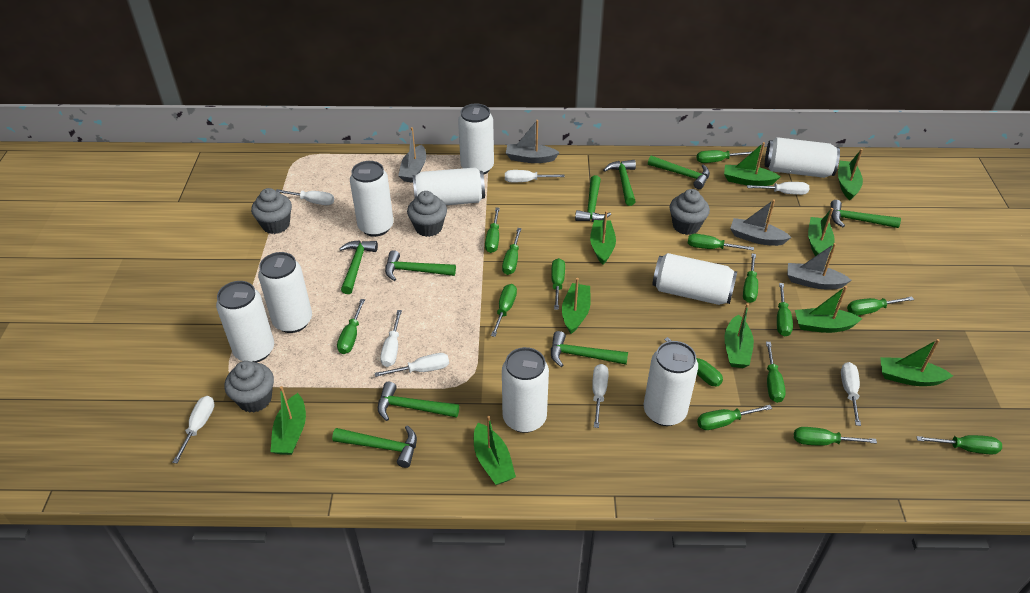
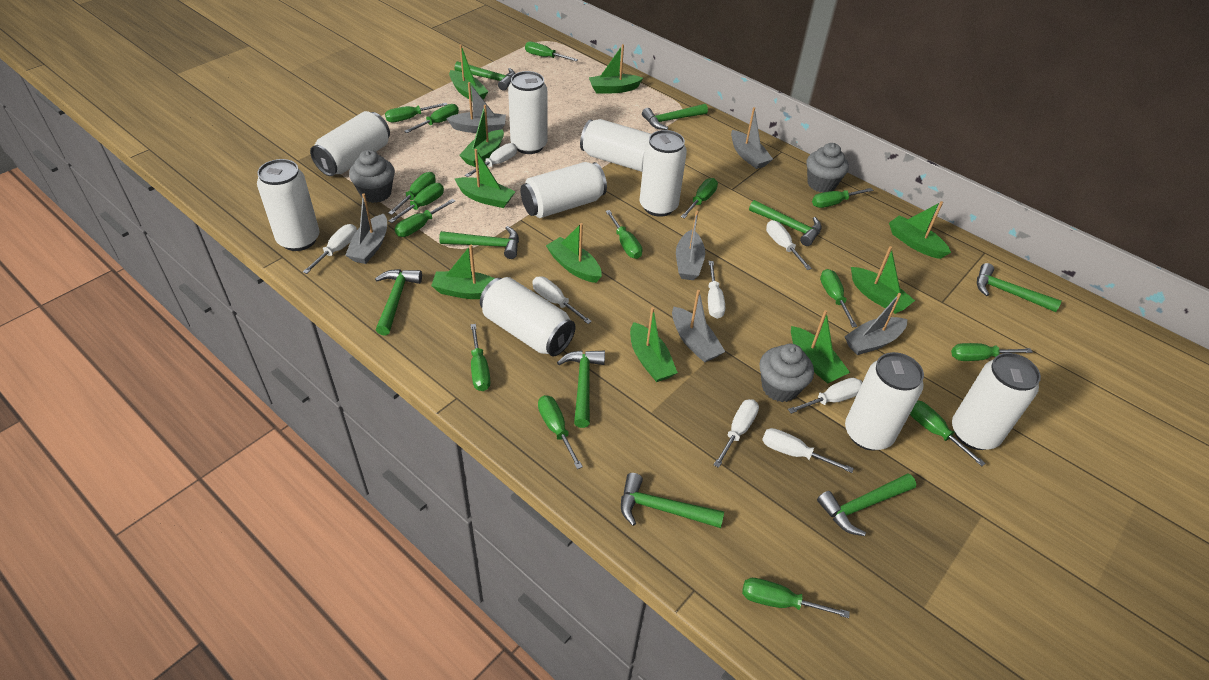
grey boat: [398,127,426,183] [506,120,560,163] [730,199,791,246] [787,243,852,289] = 4 -> [345,193,387,264] [446,82,506,133] [672,290,725,363] [676,211,705,280] [731,107,773,169] [844,293,907,355] = 6
grey cupcake: [224,361,274,413] [251,188,292,234] [407,191,447,237] [669,189,710,235] = 4 -> [349,150,395,203] [759,344,814,402] [806,143,849,193] = 3

